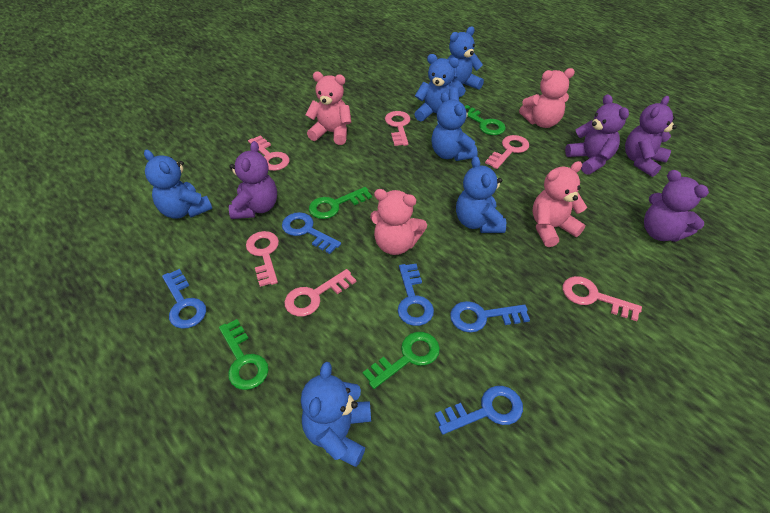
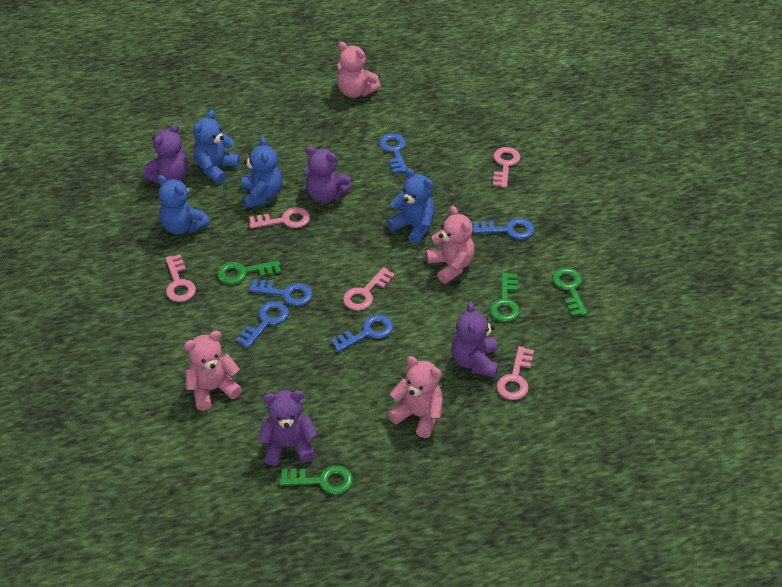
blue teddy bear: [144,150,212,219] [301,362,371,467] [415,54,459,121] [431,92,478,161] [448,27,484,97] [456,156,506,233] = 6 -> [158,175,210,235] [193,110,241,184] [241,137,283,209] [387,168,435,245] = 4
pink key: [246,231,279,287] [248,135,290,171] [284,269,356,316] [385,111,410,146] [485,135,529,169] [563,276,642,321] = 6 -> [165,254,196,302] [249,207,310,229] [343,267,395,311] [493,147,520,188] [497,346,534,400] = 5

